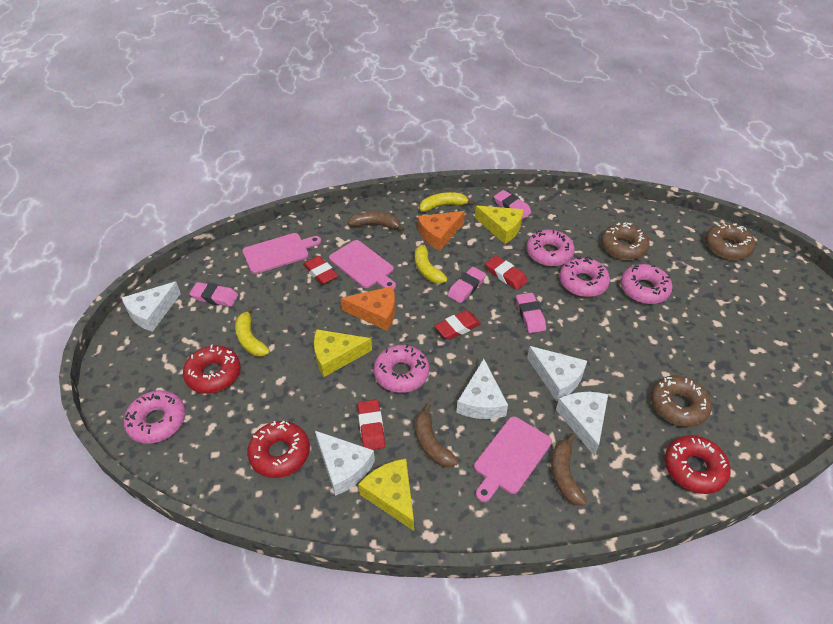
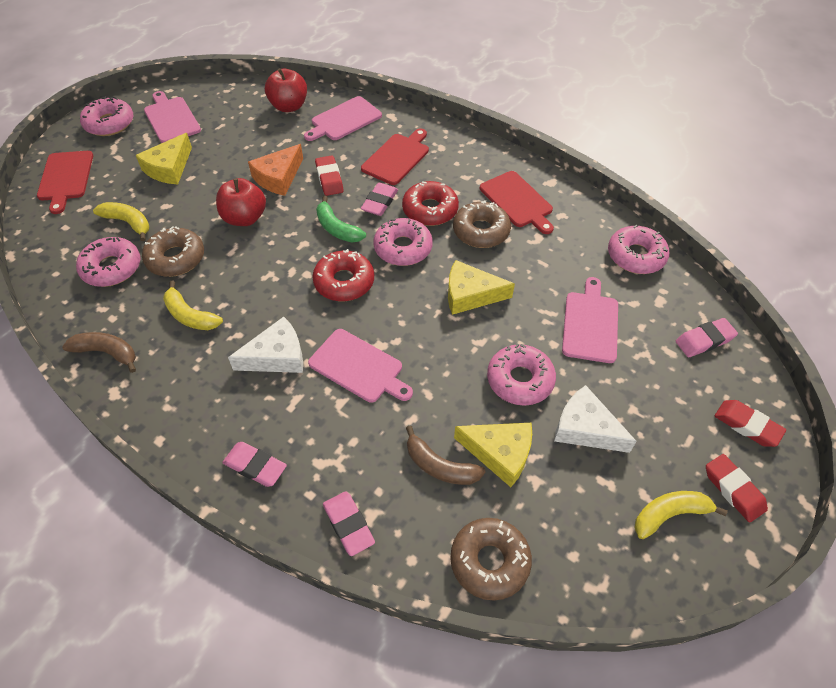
brown banana: [348,212,405,232] [415,403,459,468] [551,433,587,505] = 3 -> [62,332,136,373] [406,425,486,485] = 2
green banana: none = 0 -> [316,196,366,243] = 1
orange cheese: [341,286,395,331] [418,211,465,250] = 2 -> [248,144,303,196] = 1
pink cutting board: [242,233,321,274] [329,240,396,289] [474,416,552,502] = 3 -> [144,91,201,143] [304,96,382,141] [308,329,413,403] [562,277,618,363] = 4
red apple: none = 0 -> [216,178,266,226] [265,68,307,112] = 2
red cutting board: none = 0 -> [37,151,93,214] [361,129,429,185] [480,171,554,234] = 3
red donut: [183,345,241,394] [247,421,310,478] [665,435,731,494] = 3 -> [313,249,374,301] [402,181,459,226] = 2
red eraser: [303,256,338,285] [358,400,385,450] [435,310,481,340] [486,256,528,290] = 4 -> [315,155,344,196] [706,454,768,523] [715,400,786,447] = 3
white cheese: [122,281,181,332] [315,431,375,496] [456,359,508,419] [527,346,587,401] [556,392,608,456] = 5 -> [228,317,303,373] [554,385,637,453] = 2

